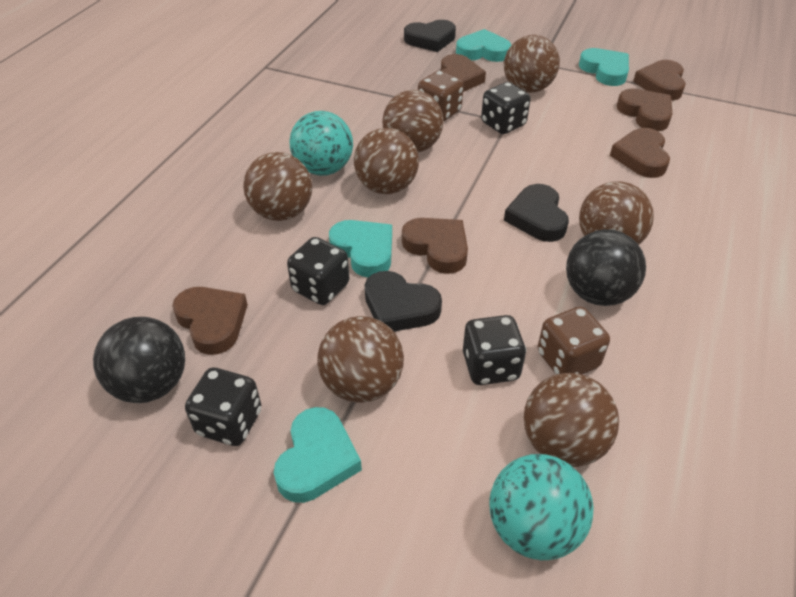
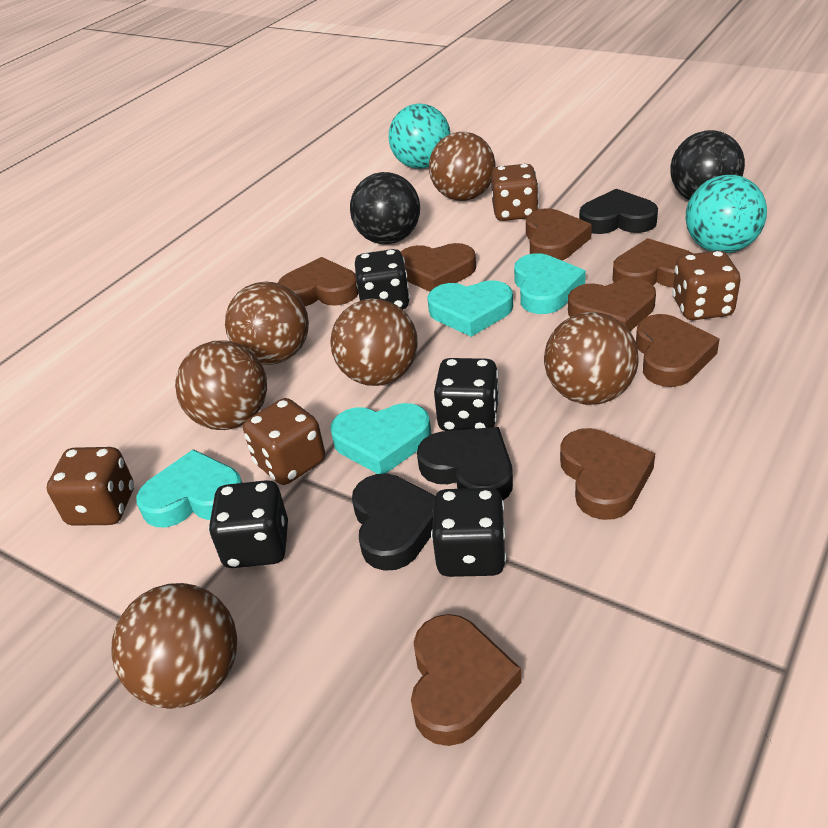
brown ball: [243,152,312,221] [318,316,404,403] [354,128,419,194] [382,90,444,152] [504,35,560,93] [524,373,619,467] [579,181,654,245] = 7 -> [111,583,237,709] [175,341,267,430] [225,282,309,365] [330,299,418,386] [429,132,495,201] [544,312,639,405] = 6
brown dice: [418,71,464,121] [538,307,610,375] = 2 -> [47,447,134,526] [243,398,325,485] [491,164,539,221] [672,251,740,320] = 4
brown heart: [172,287,248,355] [402,218,468,274] [441,54,486,92] [610,128,670,178] [617,88,672,131] [633,60,686,101] = 6 -> [278,257,358,306] [401,243,476,292] [411,614,522,746] [526,209,592,261] [560,428,655,520] [568,278,656,331] [612,238,694,287] [636,314,720,387] = 8

